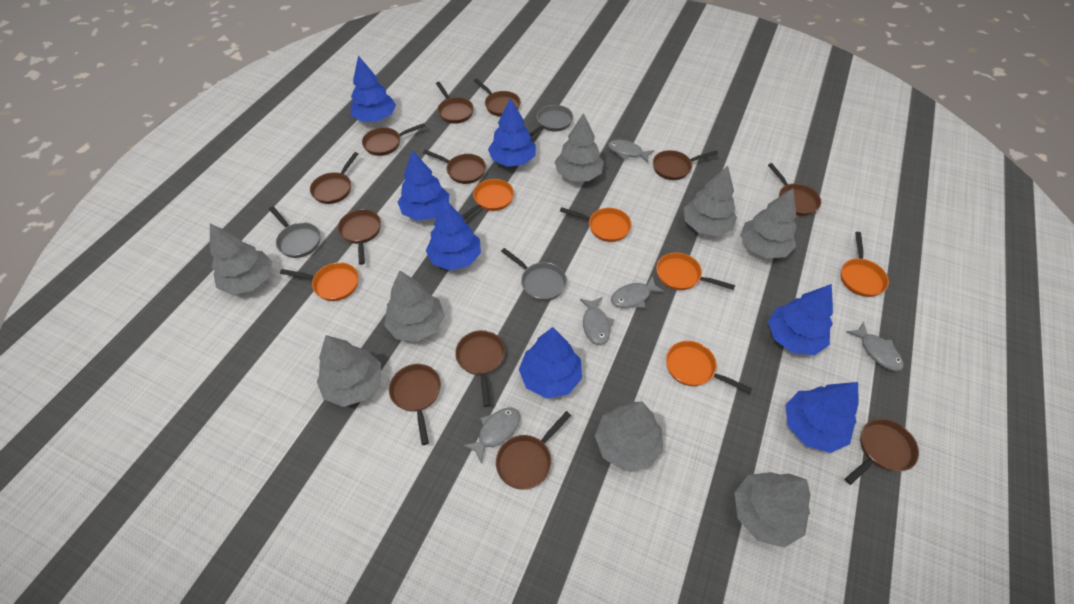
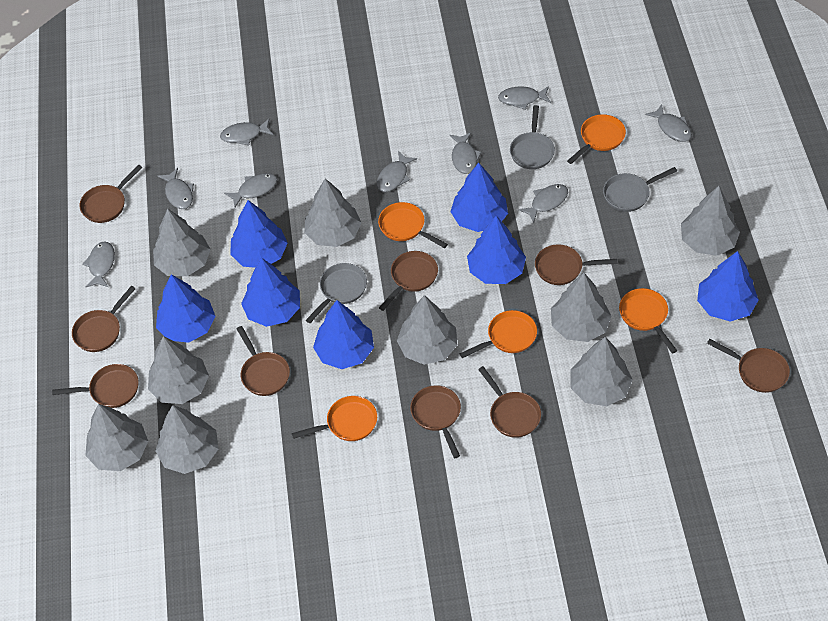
brown pan: [310,152,358,204] [338,209,381,265] [362,123,426,156] [389,364,441,445] [423,150,486,184] [436,82,474,124] [455,330,505,407] [474,79,521,117] [496,411,571,490] [653,150,718,180] [768,163,821,216] [845,419,919,485] = 12 -> [52,364,139,408] [72,286,136,352] [80,164,142,223] [237,326,290,396] [379,251,438,311] [410,385,461,458] [478,366,541,438] [535,244,618,285] [707,339,790,393] = 9
grey fish: [463,408,520,463] [580,297,614,345] [608,139,654,163] [611,276,665,308] [847,322,903,371] = 5 -> [83,241,115,287] [158,168,194,209] [220,119,273,145] [224,173,277,207] [377,151,417,192] [450,132,482,174] [498,86,551,110] [518,184,568,223] [645,104,692,142] = 9
grey tree: [210,224,272,295] [317,335,381,407] [384,270,445,342] [555,113,604,181] [595,402,663,471] [684,166,737,236] [735,472,810,548] [740,188,797,258] = 8 -> [85,404,148,471] [148,336,209,404] [153,209,211,276] [155,405,218,474] [305,178,361,247] [397,295,457,365] [551,273,611,342] [570,337,633,406] [681,186,740,256] = 9
orange pan: [280,262,359,301] [462,179,514,220] [560,207,632,242] [656,252,735,290] [666,341,752,394] [840,232,889,297] = 6 -> [292,396,377,441] [378,202,448,248] [460,310,537,358] [567,114,626,164] [619,288,677,354] = 5

